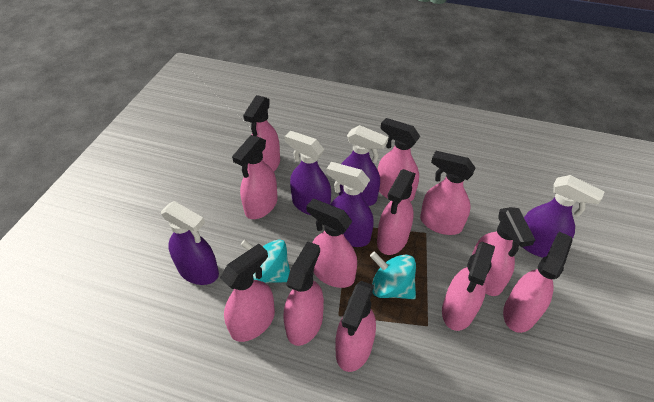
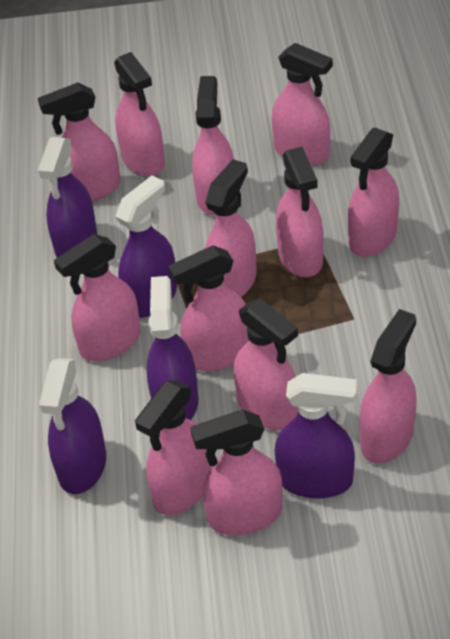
pink spray bottle: [220,244,275,342] [232,135,277,219] [243,95,280,172] [283,241,324,346] [306,199,357,288] [335,281,376,372] [377,118,420,201] [377,169,416,255] [420,151,476,235] [442,242,495,331] [472,207,535,296] [503,232,573,333] = 12 -> [38,83,121,201] [54,234,141,361] [114,52,165,176] [135,380,211,515] [168,245,249,371] [190,410,283,535] [192,76,234,215] [205,159,257,297] [234,298,298,430] [272,43,333,165] [276,147,324,277] [348,127,399,257] [359,309,417,463] = 13
turquoise spinning top: [241,240,290,283] [370,251,416,299] = 2 -> none = 0

